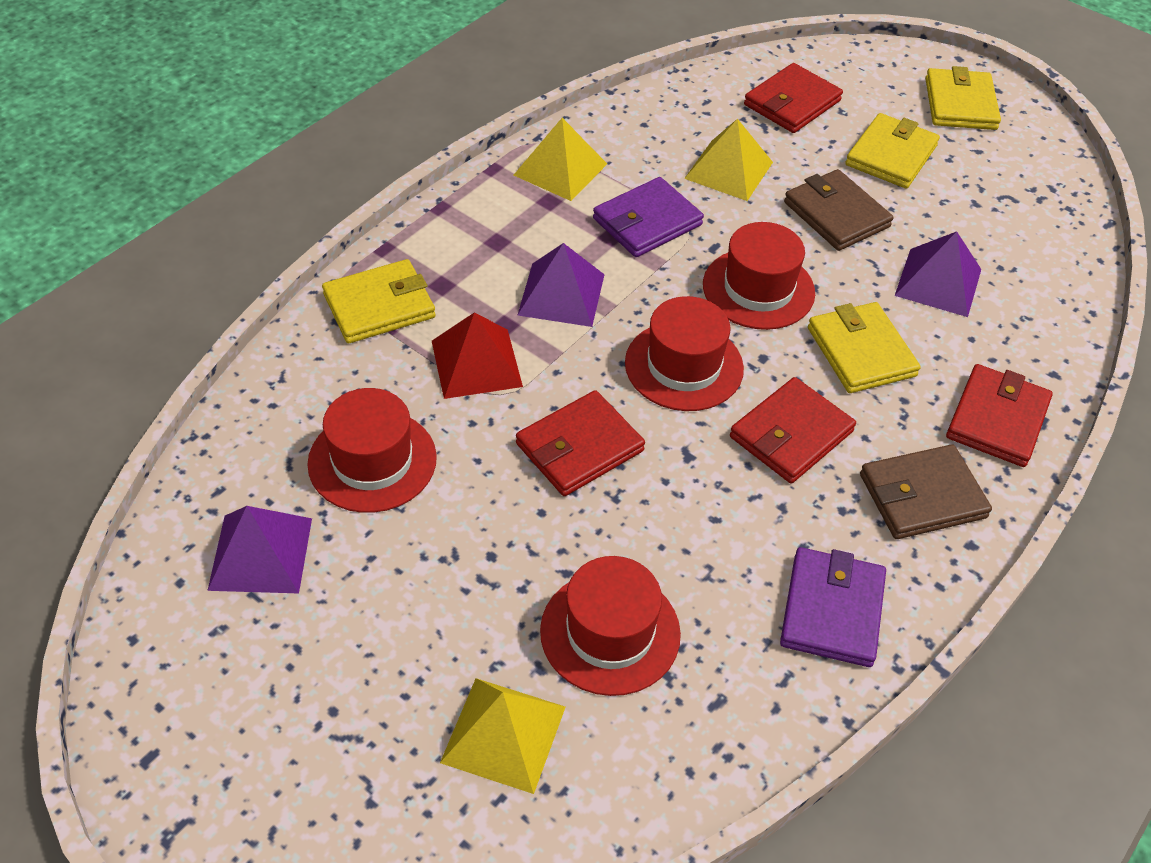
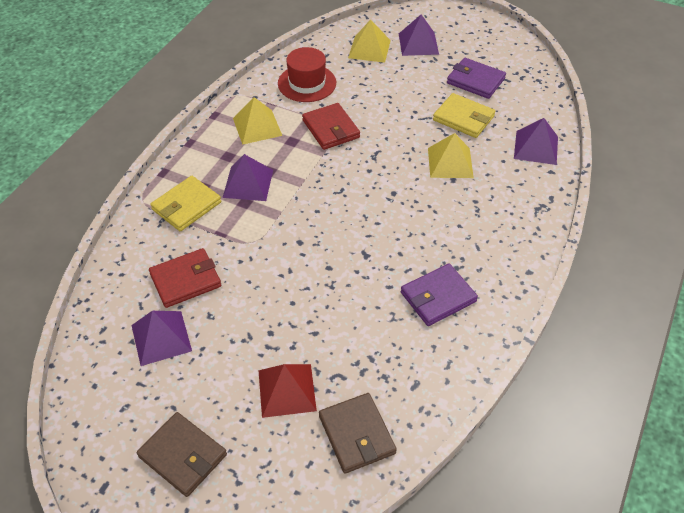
purple pyramid: [207,506,312,593] [518,243,605,327] [895,231,981,317] = 3 -> [131,311,192,366] [223,154,273,201] [399,15,439,56] [514,118,558,165] = 4
red hat: [307,388,437,513] [540,556,681,696] [625,296,744,411] [703,222,815,330] = 4 -> [278,47,336,102] = 1
red wallet: [516,390,645,496] [730,377,856,483] [744,63,843,133] [946,364,1053,467] = 4 -> [149,248,221,308] [302,103,360,150] = 2
yellow wallet: [322,259,436,343] [808,302,921,393] [845,113,940,189] [925,66,1001,130] = 4 -> [150,176,221,231] [433,93,495,138] = 2

